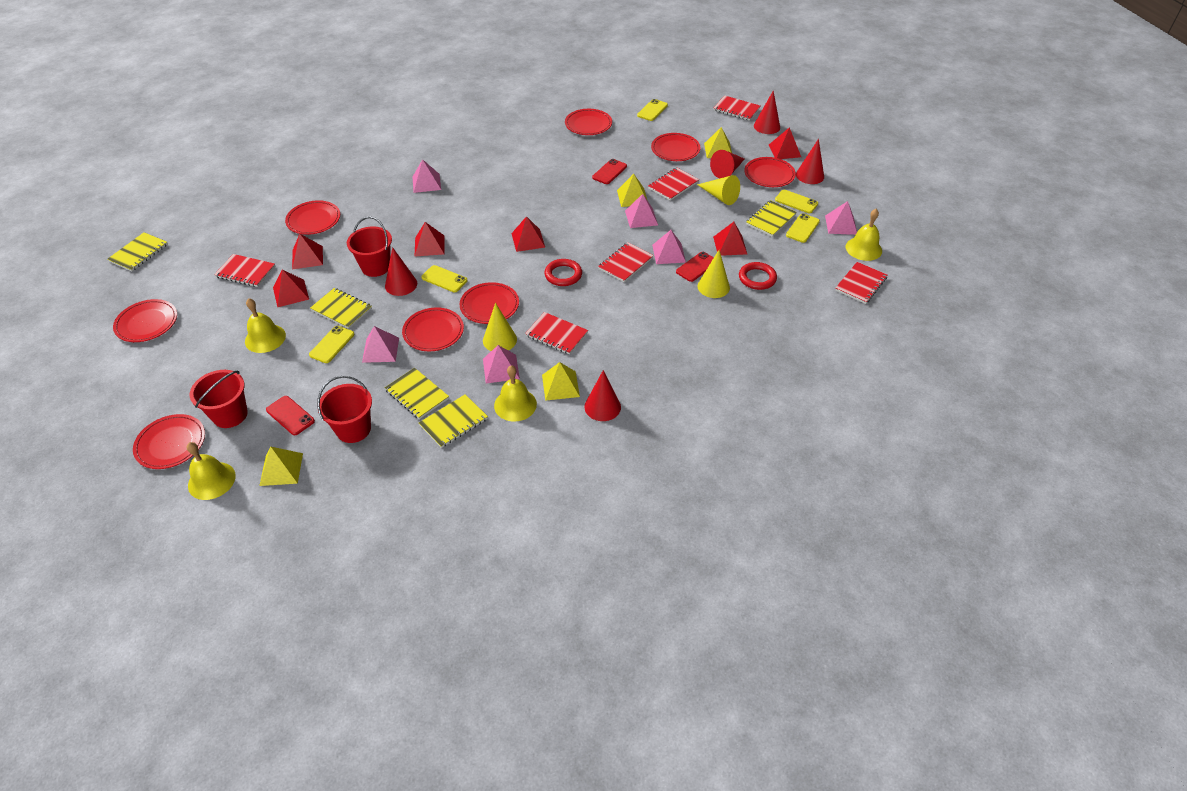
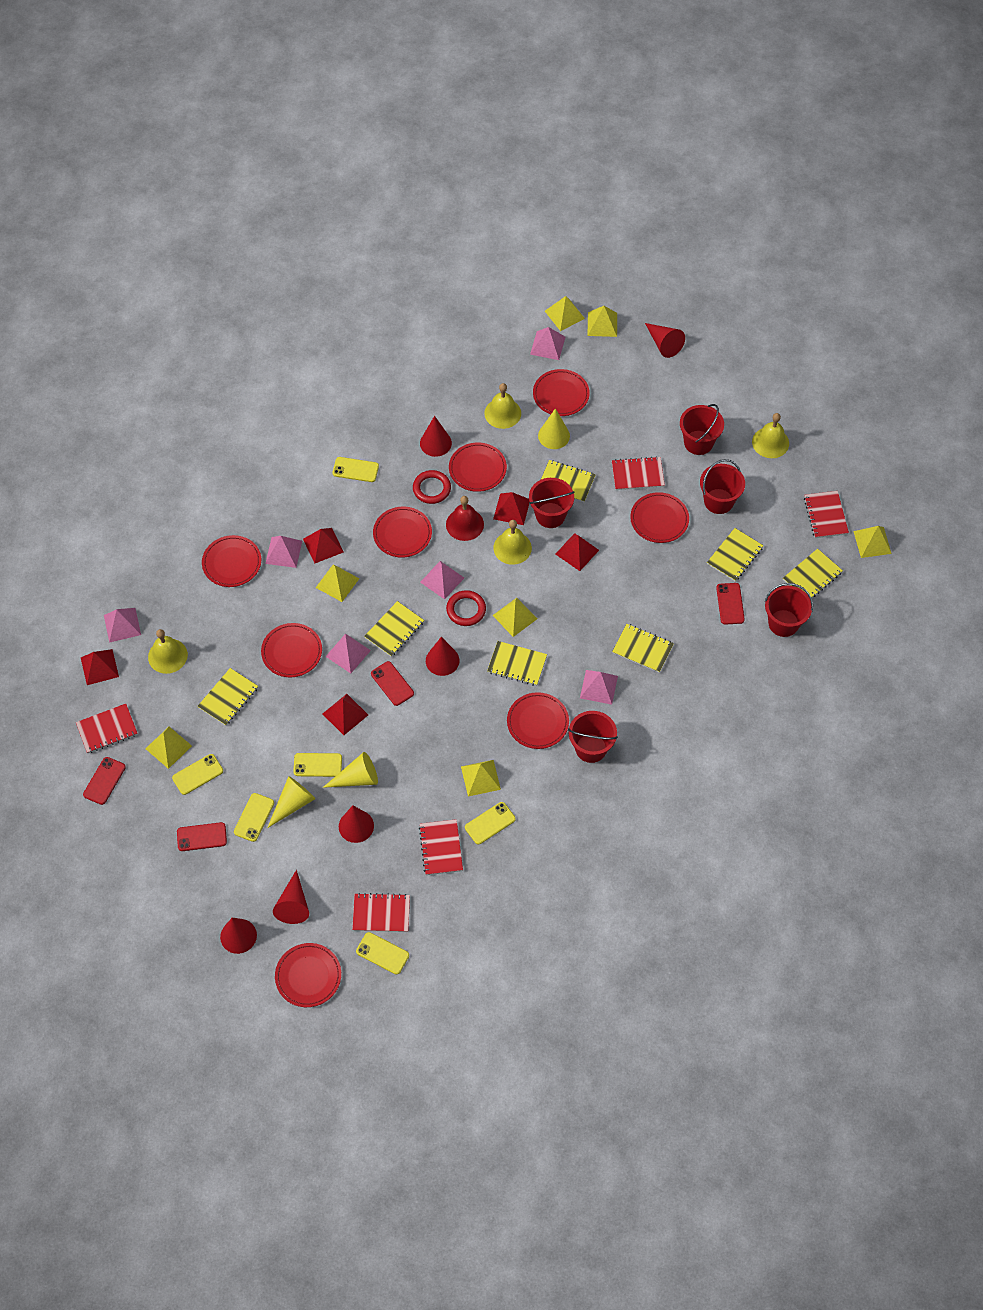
red bell: none = 0 -> [446,496,484,541] = 1
red bucket: [190,370,248,428] [317,376,372,443] [347,216,392,277] = 3 -> [529,478,575,528] [568,711,618,763] [680,404,724,455] [700,459,745,514] [764,583,813,637] = 5
red cone: [385,247,417,296] [584,370,621,421] [710,150,745,178] [754,91,780,134] [796,139,824,184] = 5 -> [220,918,257,954] [273,870,309,924] [339,806,374,843] [420,416,452,457] [426,637,459,676] [645,323,685,358] = 6
red notebook: [214,254,275,287] [525,312,588,355] [598,242,654,282] [648,167,699,201] [714,95,760,121] [835,262,887,304] = 6 -> [76,704,138,753] [352,893,410,932] [419,819,463,875] [612,456,665,490] [804,491,849,538] = 5
red phone: [266,396,315,435] [592,159,627,184] [676,252,714,282] = 3 -> [83,757,126,805] [177,822,227,851] [371,661,414,706] [716,583,745,625] = 4
red pyramid: [273,269,309,307] [292,234,323,269] [414,222,445,257] [511,216,545,252] [713,222,747,256] [769,127,801,159] = 6 -> [81,649,119,685] [303,528,343,563] [323,694,368,735] [493,492,529,525] [556,533,599,571] = 5
yellow notebook: [107,232,168,271] [310,288,372,329] [384,368,449,419] [419,394,488,448] [746,200,797,237] = 5 -> [197,668,258,726] [364,601,424,657] [487,641,547,686] [541,460,596,502] [612,624,674,673] [707,528,764,581] [783,549,843,598] = 7
yellow phone: [309,326,354,363] [421,265,468,292] [637,99,668,121] [775,190,818,213] [786,213,820,243] = 5 -> [172,754,223,795] [234,793,274,842] [293,753,342,777] [333,457,379,482] [356,932,409,974] [465,802,516,844] = 6
yellow pyramid: [259,447,303,486] [542,362,580,401] [617,174,648,207] [704,127,732,158] = 4 -> [145,727,192,769] [316,564,360,602] [461,760,501,796] [492,598,537,637] [545,296,585,331] [588,306,617,337] [853,526,892,558] = 7

